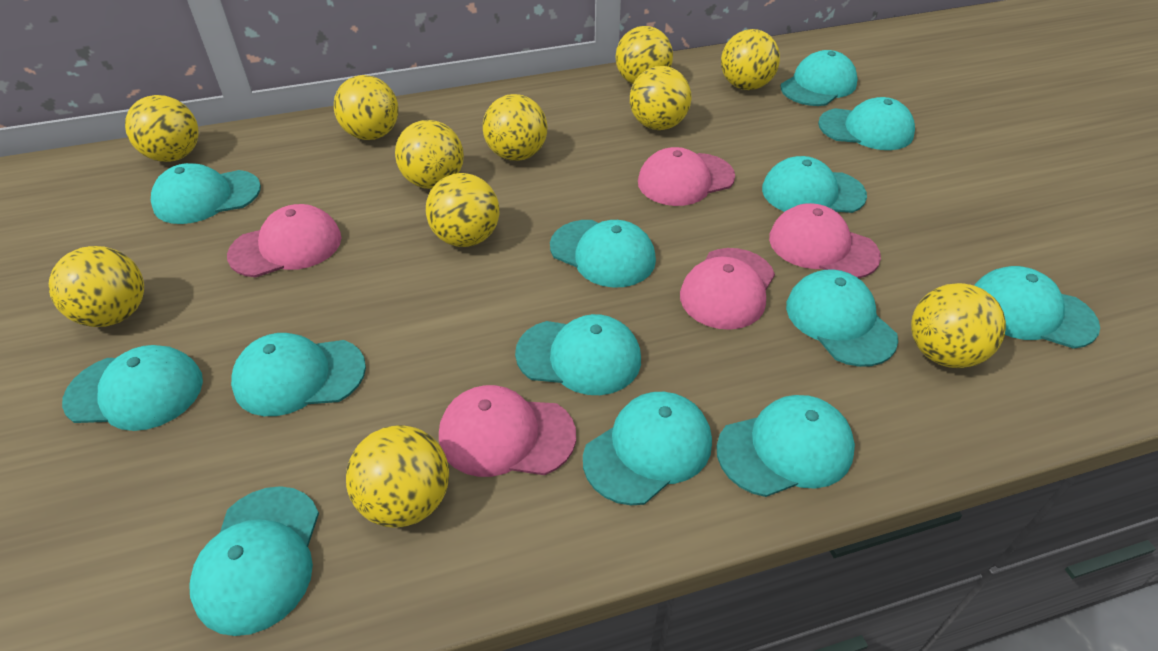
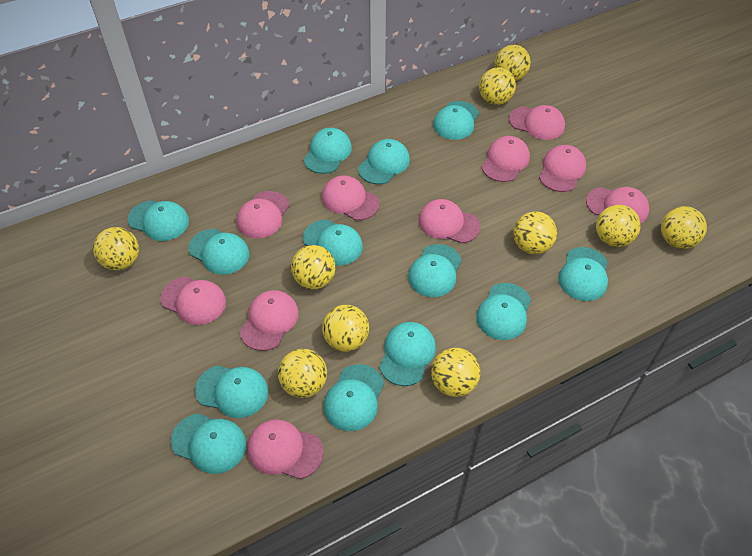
pink cap: [227,204,341,277] [439,385,576,477] [638,147,735,206] [680,248,775,330] [769,203,881,278] = 5 -> [161,276,226,325] [237,191,289,238] [240,290,299,351] [247,419,323,479] [322,175,380,220] [418,199,481,243] [481,136,530,182] [509,105,565,140] [539,145,586,192] [586,187,649,223] = 10
yellow ball: [49,246,144,327] [125,95,199,162] [334,75,399,140] [346,425,449,527] [395,120,464,189] [426,173,499,247] [483,94,548,161] [615,26,673,84] [630,66,691,130] [721,29,780,90] [911,283,1006,368] = 11 -> [93,227,139,271] [278,349,327,398] [291,245,336,289] [322,305,369,352] [431,348,480,397] [479,67,516,105] [495,45,531,81] [513,211,557,254] [596,205,641,247] [661,206,707,249] = 10

